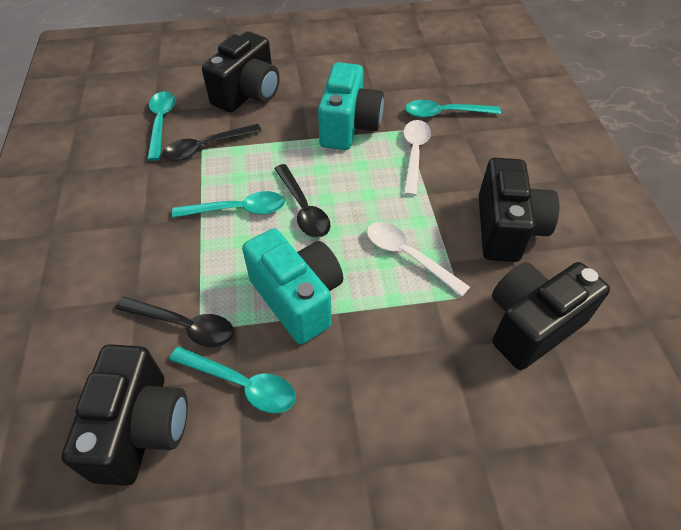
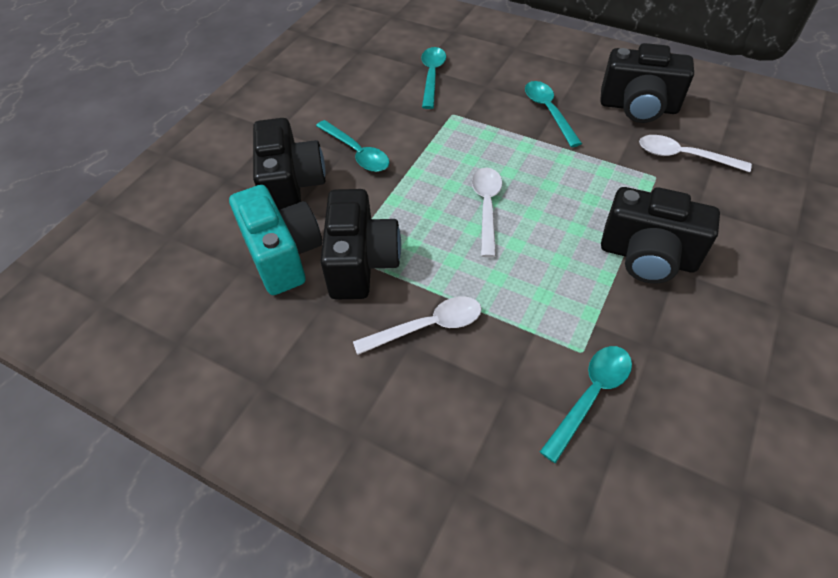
black spoon: [115,297,234,347] [162,124,262,160] [274,164,330,238] = 3 -> none = 0
turquoise camera: [242,228,343,344] [318,62,384,150] = 2 -> [229,185,322,295] = 1
white spoon: [367,222,470,296] [403,120,431,196] = 2 -> [353,296,482,355] [472,168,502,258] [639,135,752,172] = 3

